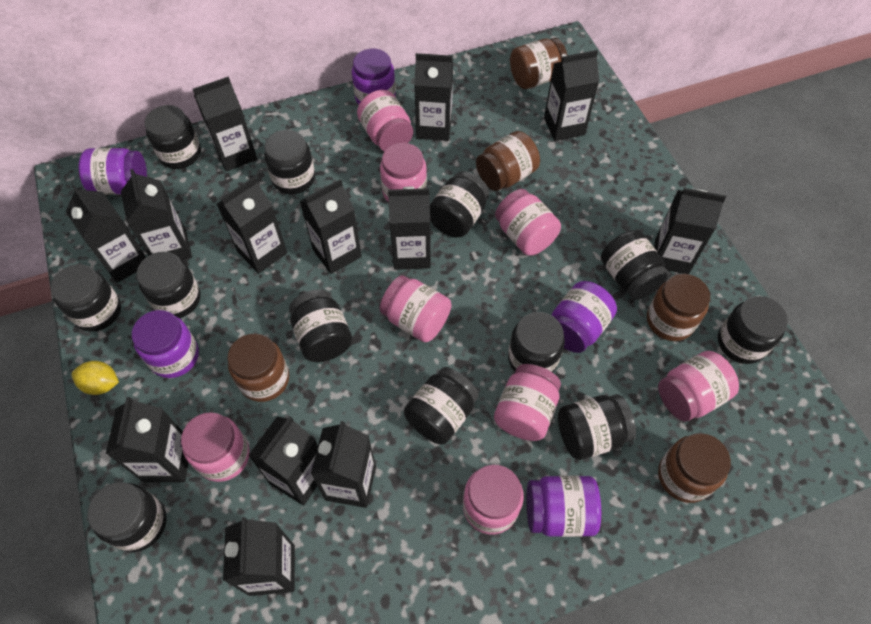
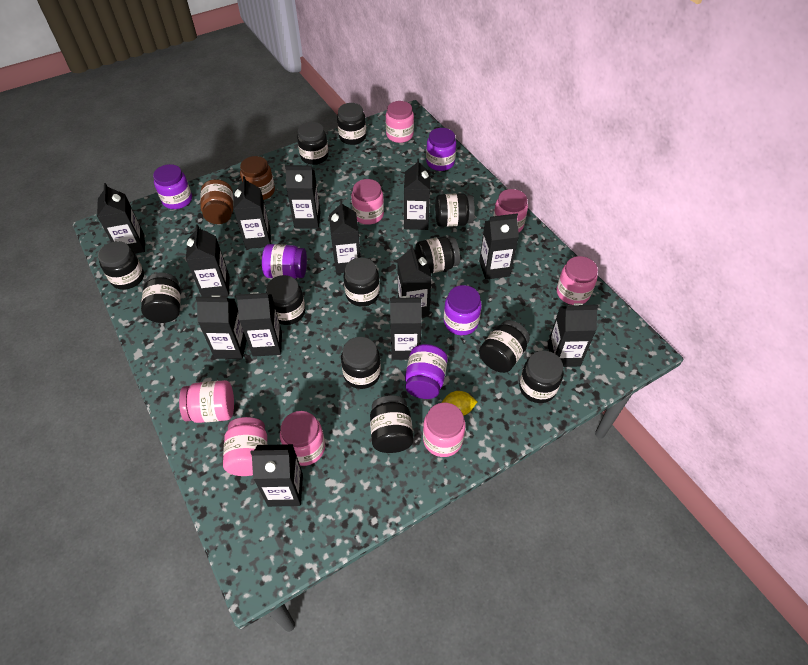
brown jar: [227,333,289,402] [476,131,540,191] [510,38,568,89] [647,274,710,341] [658,433,731,503] = 5 -> [200,179,233,224] [240,156,275,200] = 2

